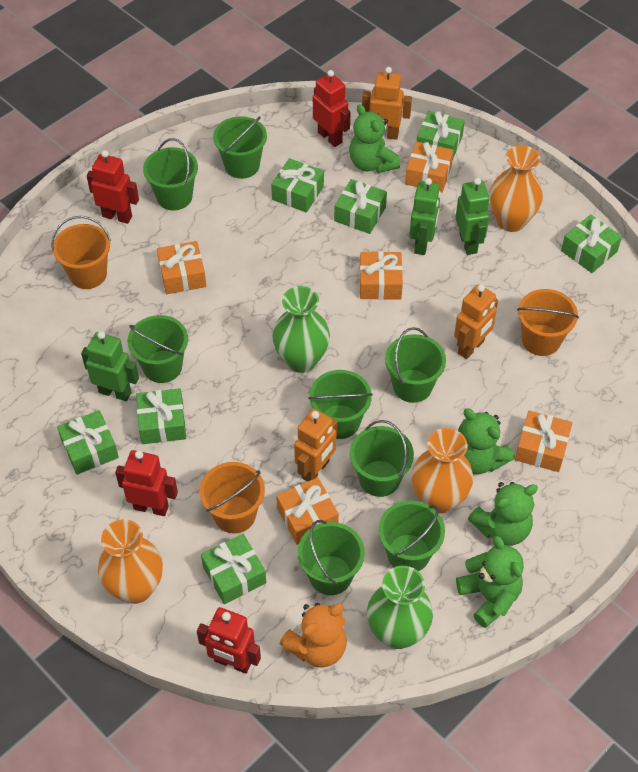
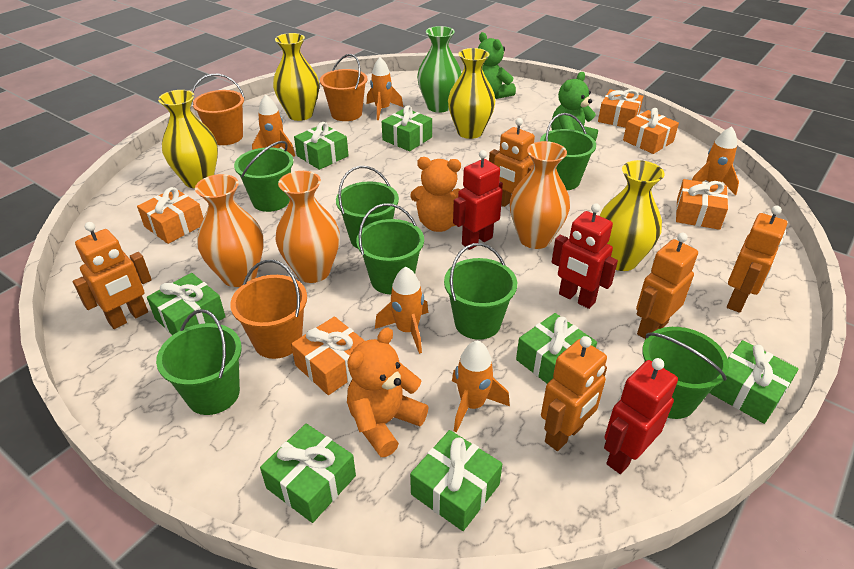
green bucket: [128,315,188,383] [143,138,198,210] [213,116,267,179] [298,520,365,595] [308,370,373,439] [350,420,414,497] [378,501,445,571] [385,327,446,403] = 8 -> [156,309,242,415] [234,141,294,212] [336,166,399,249] [356,203,424,294] [444,243,517,340] [540,113,596,190] [642,327,729,419] = 7
green robot: [81,331,139,401] [409,178,441,255] [455,178,490,255] = 3 -> none = 0
green teddy bear: [349,104,400,173] [456,536,524,628] [458,409,515,474] [468,482,538,546] = 4 -> [478,32,516,99] [551,72,598,141] = 2
green vase: [272,286,330,373] [367,566,433,649] = 2 -> [417,26,461,113] = 1
orange robot: [294,409,337,482] [362,67,412,140] [454,284,498,359] = 3 -> [73,222,152,329] [489,118,535,207] [541,336,607,451] [636,233,698,339] [727,206,787,313] = 5
orange rocket: none = 0 -> [252,94,295,156] [367,57,403,120] [375,267,428,354] [452,340,510,432] [692,126,739,195] = 5
orange teddy bear: [280,603,347,668] = 1 -> [347,327,429,457] [410,157,461,232] = 2
red robot: [87,150,139,224] [115,450,178,516] [197,607,261,674] [313,70,351,147] = 4 -> [453,150,503,250] [552,203,618,309] [604,358,678,474] = 3
yellow vase: none = 0 -> [158,90,218,188] [273,33,319,121] [448,48,495,139] [599,160,665,271] = 4

